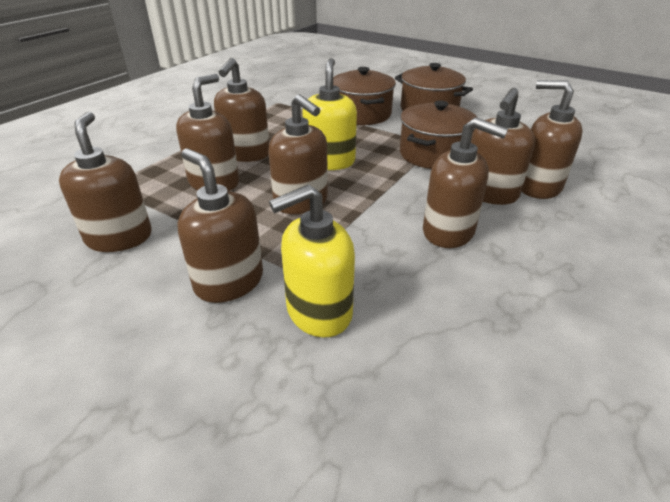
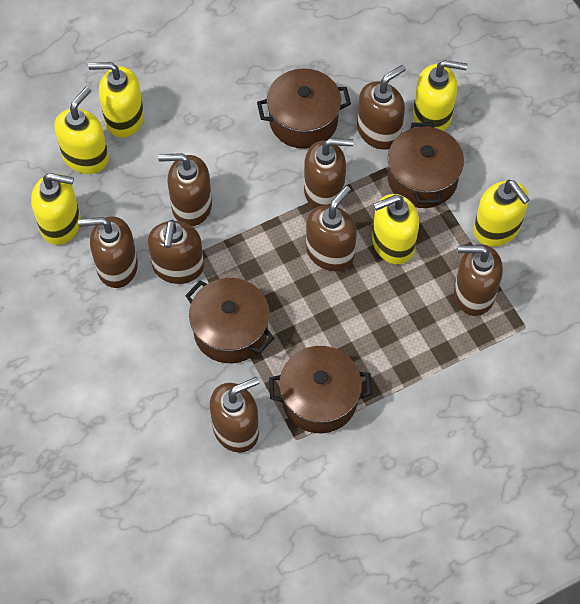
brown pot: [333,67,396,125] [395,63,473,111] [400,101,478,169] = 3 -> [185,278,274,363] [257,68,351,149] [269,346,372,434] [388,122,464,208] = 4
yellow soap dispenser: [269,184,355,338] [302,58,357,170] = 2 -> [31,173,81,245] [54,87,109,174] [88,62,144,138] [372,194,419,264] [413,60,468,131] [474,180,530,247] = 6

